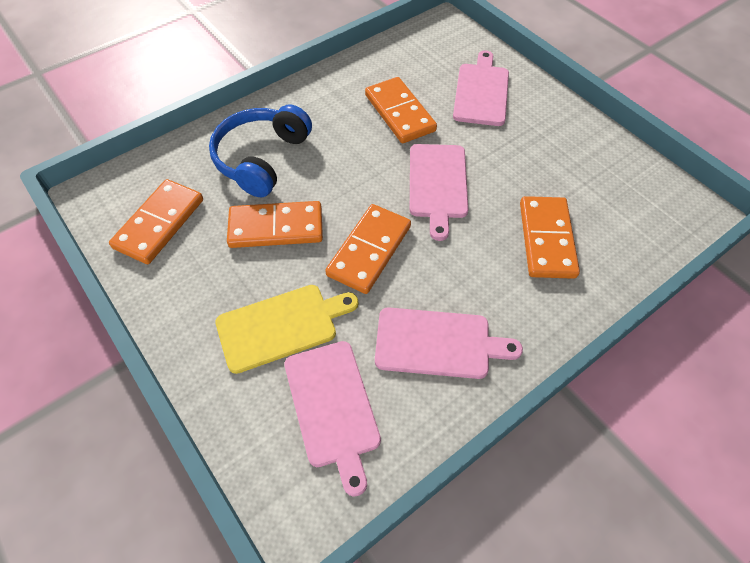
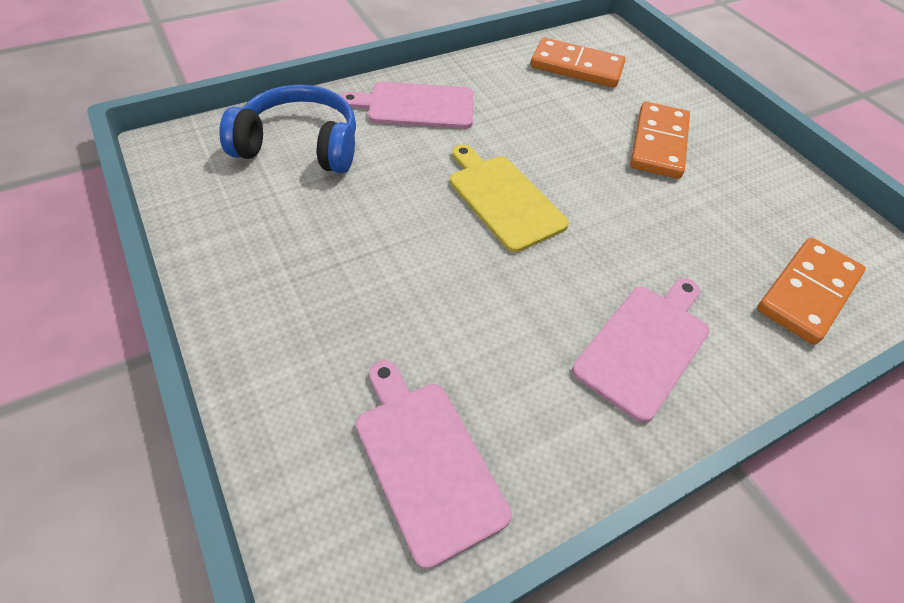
orange domino: [109,179,203,264] [227,201,323,248] [325,204,411,294] [365,77,437,143] [520,196,580,279] = 5 -> [531,37,626,87] [630,101,690,179] [757,238,866,345] = 3
pink cutting board: [284,341,381,497] [375,307,523,379] [410,144,468,241] [453,50,509,126] = 4 -> [341,82,473,129] [356,360,512,569] [572,278,709,423] = 3

